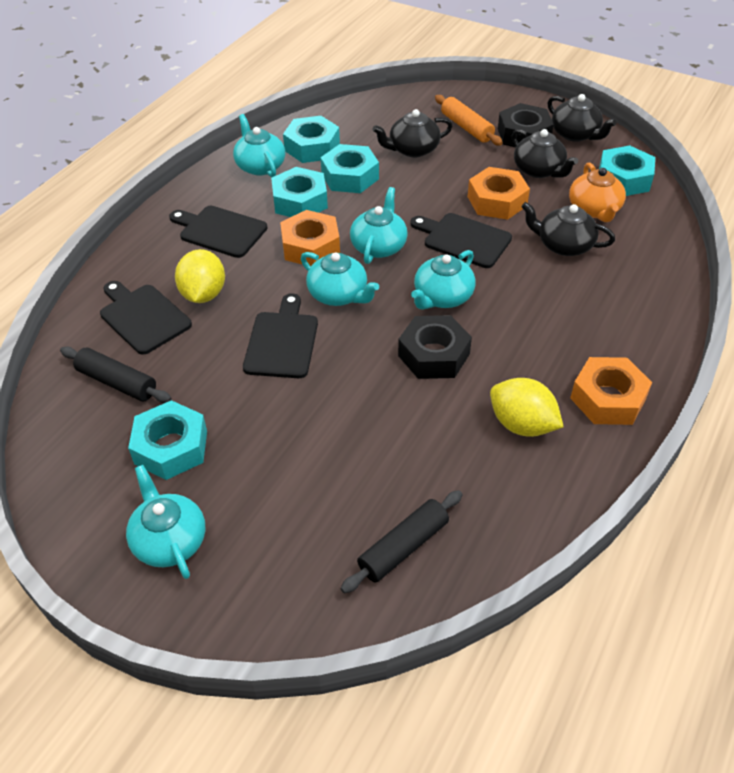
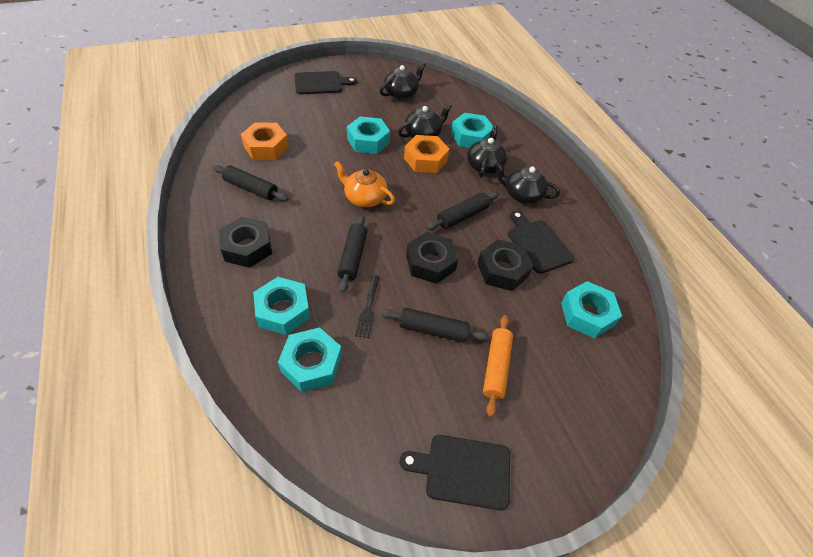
black cutting board: [100,281,192,355] [169,206,267,258] [243,293,318,378] [410,213,512,268] = 4 -> [294,71,357,94] [400,435,510,511] [508,210,574,274] = 3
black fork: none = 0 -> [355,275,380,338] = 1
black nut: [398,315,472,379] [498,103,554,147] = 2 -> [219,217,272,268] [406,232,458,284] [477,239,533,291] = 3
black rolling pin: [60,347,172,403] [341,490,463,593] = 2 -> [212,165,289,201] [337,215,367,293] [381,308,489,343] [427,192,499,230] = 4
orange nut: [280,210,340,266] [467,167,530,220] [570,357,652,425] = 3 -> [241,122,289,160] [404,135,449,173] = 2
turquoise teapot: [126,465,206,579] [233,114,285,177] [301,252,379,306] [350,187,408,264] [411,250,476,310] = 5 -> none = 0
yellow lemon: [175,249,225,303] [490,378,564,437] = 2 -> none = 0

